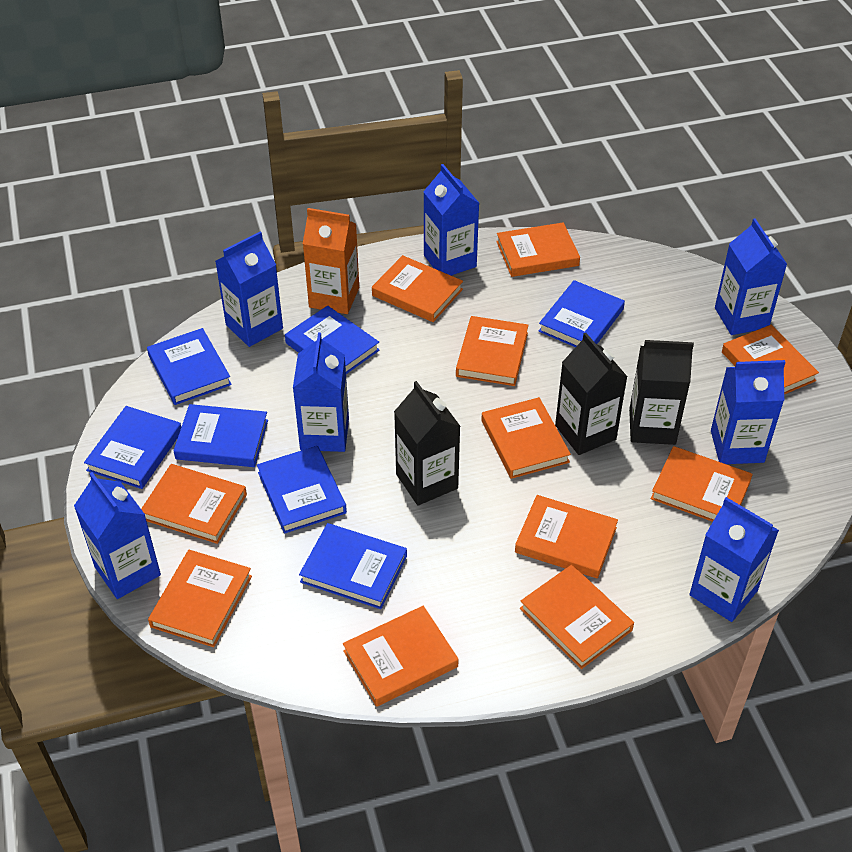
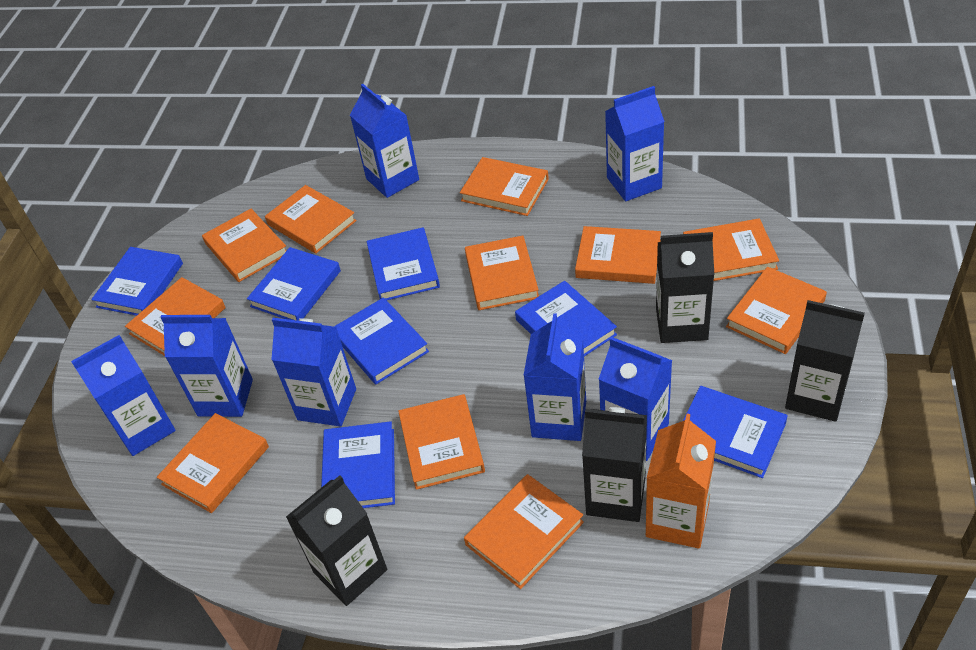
black carton: [394,381,461,506] [555,333,627,455] [629,340,694,445] = 3 -> [286,475,387,606] [582,407,647,522] [656,232,714,343] [785,300,865,422] = 4

